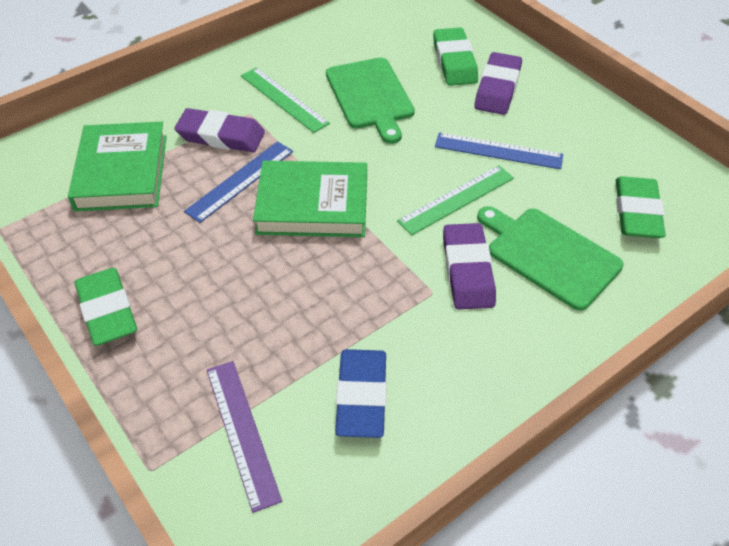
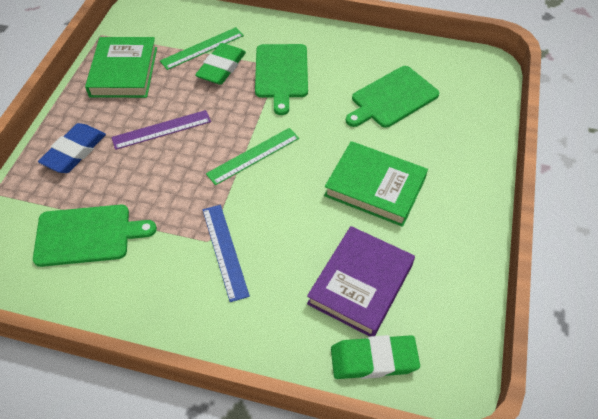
blue ruler: [184,141,293,223] [435,132,563,169] = 2 -> [202,205,250,302] = 1
green cutting board: [326,58,415,144] [477,206,624,311] = 2 -> [33,205,157,267] [255,44,308,115] [346,66,439,128] = 3
green eraser: [75,268,137,346] [433,27,478,86] [616,176,666,238] = 3 -> [195,43,246,85] [331,335,420,379] = 2
purple book: none = 0 -> [307,226,415,337] = 1
purple eraser: [174,108,265,152] [443,223,496,310] [474,52,522,115] = 3 -> none = 0

